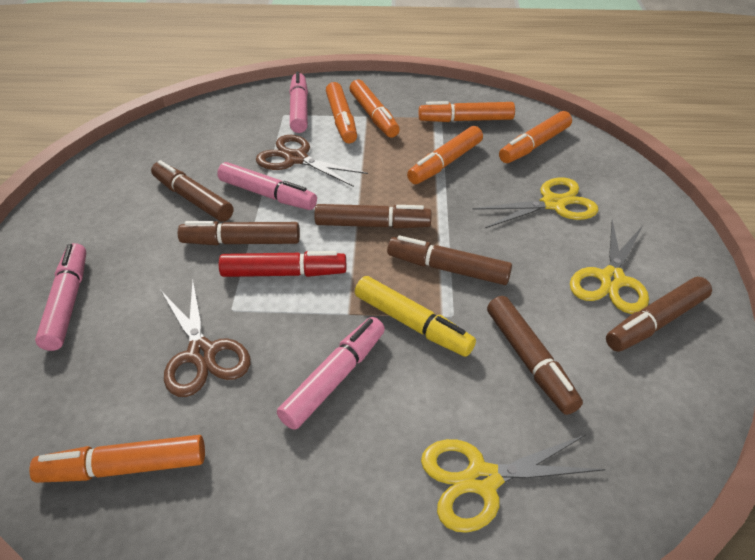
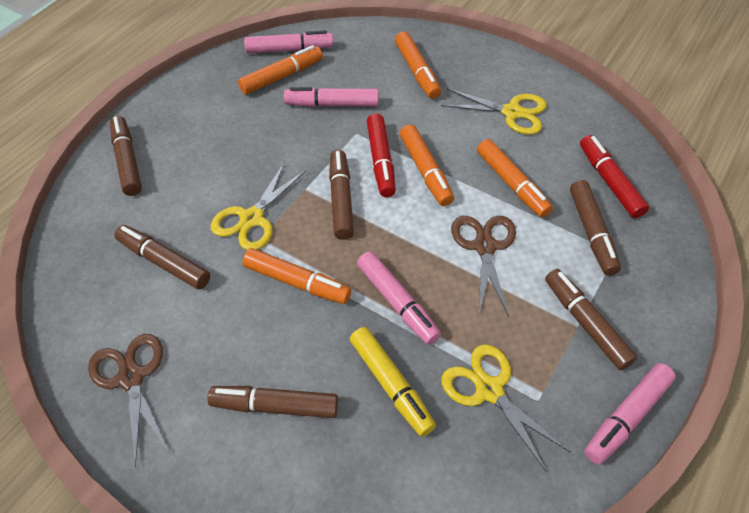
orange marker: [29,435,205,483] [326,82,357,143] [349,80,400,138] [407,126,483,184] [419,101,515,122] [499,111,572,163] = 6 -> [238,45,323,95] [242,248,351,304] [395,32,441,99] [400,124,454,206] [477,139,553,218] = 5
red marker: [219,251,346,277] = 1 -> [366,114,396,197] [580,135,649,218] = 2

